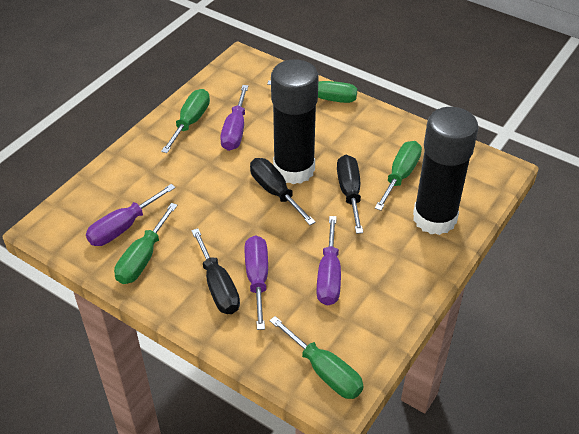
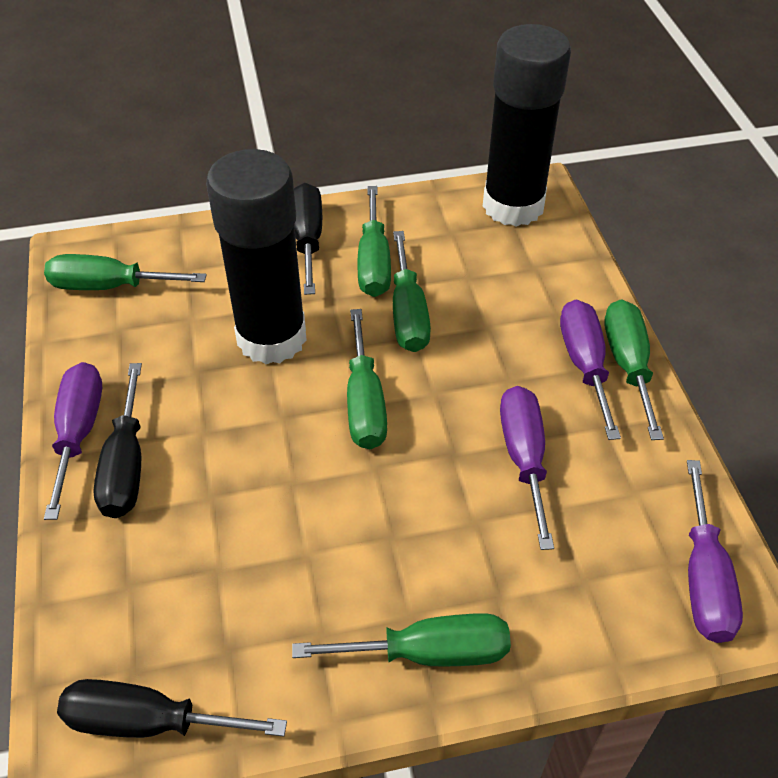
green screwdriver: [114,203,178,284] [161,89,210,153] [267,80,358,103] [269,316,364,399] [375,141,422,211] = 5 -> [44,254,207,290] [292,613,511,666] [347,309,387,449] [358,186,391,297] [393,231,431,352] [605,299,664,440] = 6

